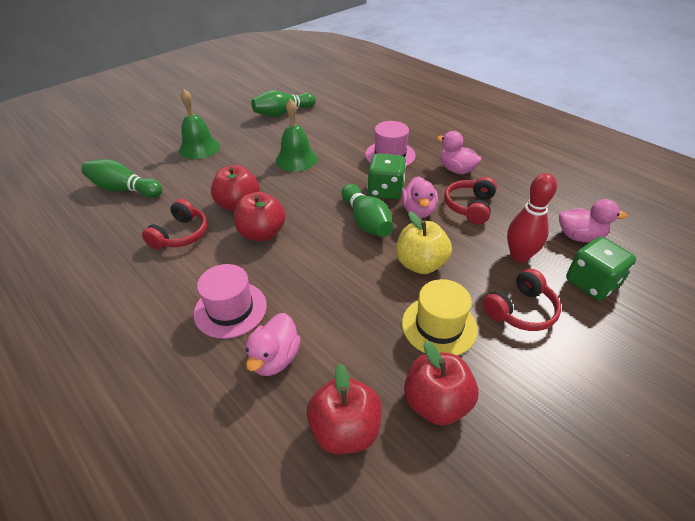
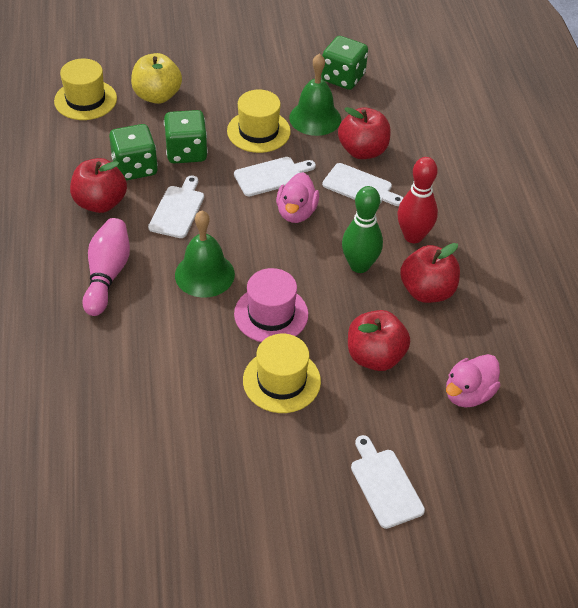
green bowling pin: [81,159,162,198] [251,90,316,117] [341,184,393,237] = 3 -> [342,186,383,273] = 1
green dice: [367,153,406,199] [566,237,636,300] = 2 -> [109,124,158,181] [164,110,208,164] [321,36,368,90] = 3
pink bowling pin: none = 0 -> [82,218,130,316] = 1
pink duck: [245,313,301,376] [401,176,438,218] [437,131,482,174] [559,199,627,242] = 4 -> [276,172,319,223] [446,354,500,408] = 2
pink hat: [194,264,267,339] [365,121,416,166] = 2 -> [234,268,308,342] = 1
red headphones: [142,199,208,249] [444,177,497,224] [483,269,561,331] = 3 -> none = 0
white cutting board: none = 0 -> [148,175,204,238] [234,157,316,196] [322,163,403,206] [351,435,425,529] = 4
yellow hat: [402,279,478,356] = 1 -> [54,59,117,120] [227,89,291,153] [243,334,321,413] = 3

